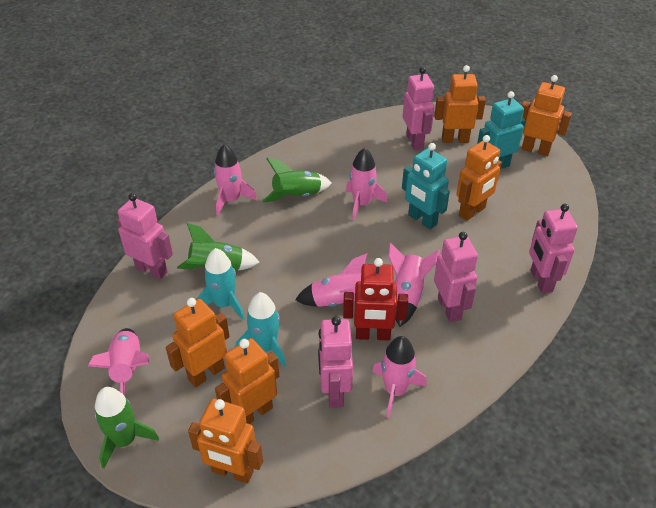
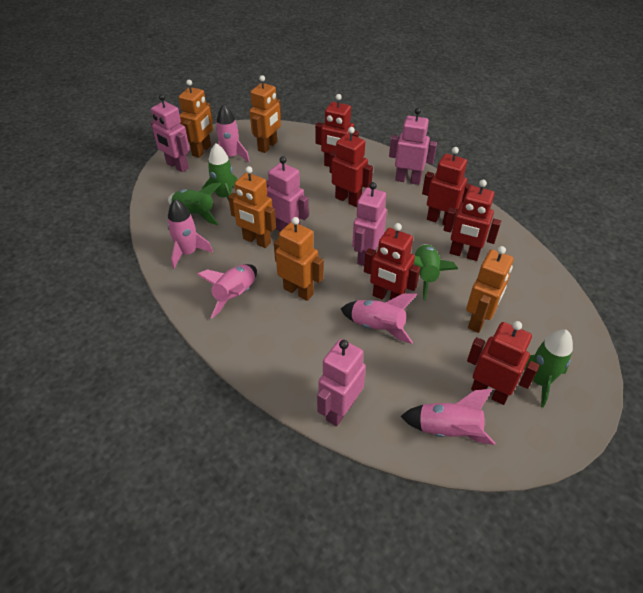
green rocket: [95,387,159,469] [177,223,260,271] [262,158,332,202] = 3 -> [168,183,221,225] [202,143,237,201] [414,244,458,301] [524,329,573,407] = 4
orange robot: [166,298,229,387] [188,399,263,484] [215,338,279,424] [434,65,486,143] [457,135,502,221] [521,75,572,156] = 6 -> [179,80,213,158] [228,166,276,248] [249,75,281,153] [274,217,324,301] [466,246,514,333] = 5
pink rocket: [88,328,149,396] [214,144,257,216] [295,253,367,307] [346,148,387,220] [372,336,427,418] [388,243,440,327] = 6 -> [167,199,213,269] [197,264,257,318] [216,104,250,162] [341,293,417,344] [400,389,495,445] = 5
red robot: [343,258,408,340] = 1 -> [315,94,359,167] [330,127,373,207] [364,223,420,300] [422,147,474,225] [443,180,501,261] [467,321,539,405] = 6
turquoise robot: [402,143,450,229] [477,91,526,169] = 2 -> none = 0
turquoise rocket: [196,248,245,320] [235,292,286,367] = 2 -> none = 0

